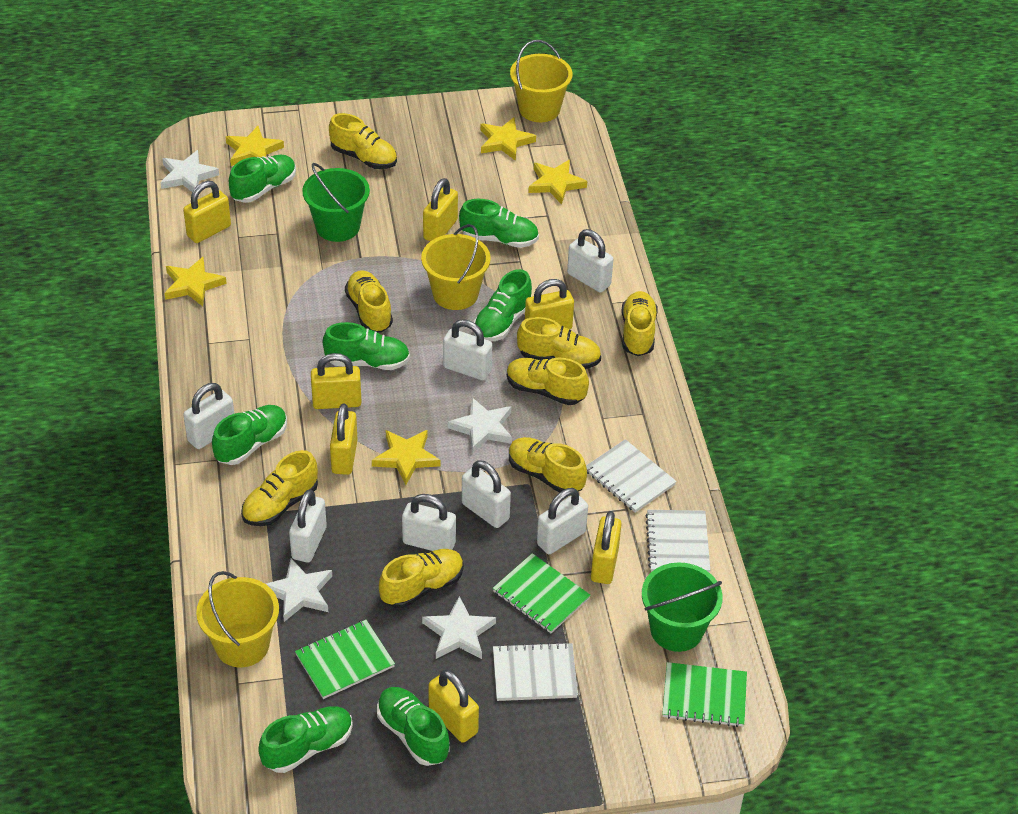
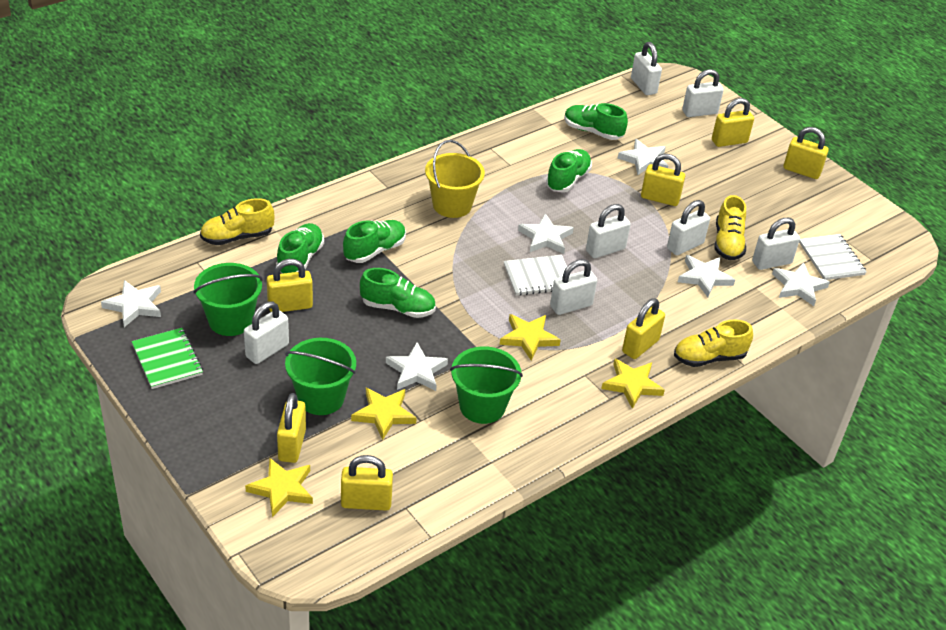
green bucket: [302,163,370,242] [642,562,723,652] = 2 -> [193,263,263,336] [285,338,356,415] [450,346,523,424] = 3
green notebook: [295,620,395,699] [493,553,591,633] [662,662,747,727] = 3 -> [132,328,203,389] = 1
green shoe: [212,405,287,465] [229,155,296,203] [258,706,353,773] [323,322,410,370] [377,687,450,766] [459,199,539,248] [474,269,532,341] = 7 -> [276,223,324,274] [343,220,406,263] [360,268,436,318] [546,149,592,192] [564,103,628,140] = 5
white notebook: [493,642,578,701] [586,439,677,513] [645,510,710,572] = 3 -> [504,255,567,296] [799,234,867,280] = 2
white star: [160,150,219,193] [266,558,332,622] [422,596,496,659] [448,397,512,454] = 4 -> [101,280,161,327] [386,343,448,391] [518,213,574,254] [617,139,668,175] [678,255,735,297] [772,263,830,306] = 6
yellow bucket: [196,571,279,667] [421,224,490,310] [510,40,573,122] = 3 -> [425,140,485,218] = 1
yellow shoe: [241,450,318,526] [329,113,397,169] [345,270,393,333] [379,549,464,608] [507,357,589,405] [509,437,587,493] [517,317,601,369] [621,291,658,356] = 8 -> [200,198,274,245] [674,320,753,367] [714,195,746,260] = 3
yellow star: [165,257,227,306] [225,126,284,166] [372,430,441,485] [480,117,536,161] [528,160,587,204] = 5 -> [245,458,313,517] [351,388,417,440] [500,314,561,361] [601,359,665,409] = 4

